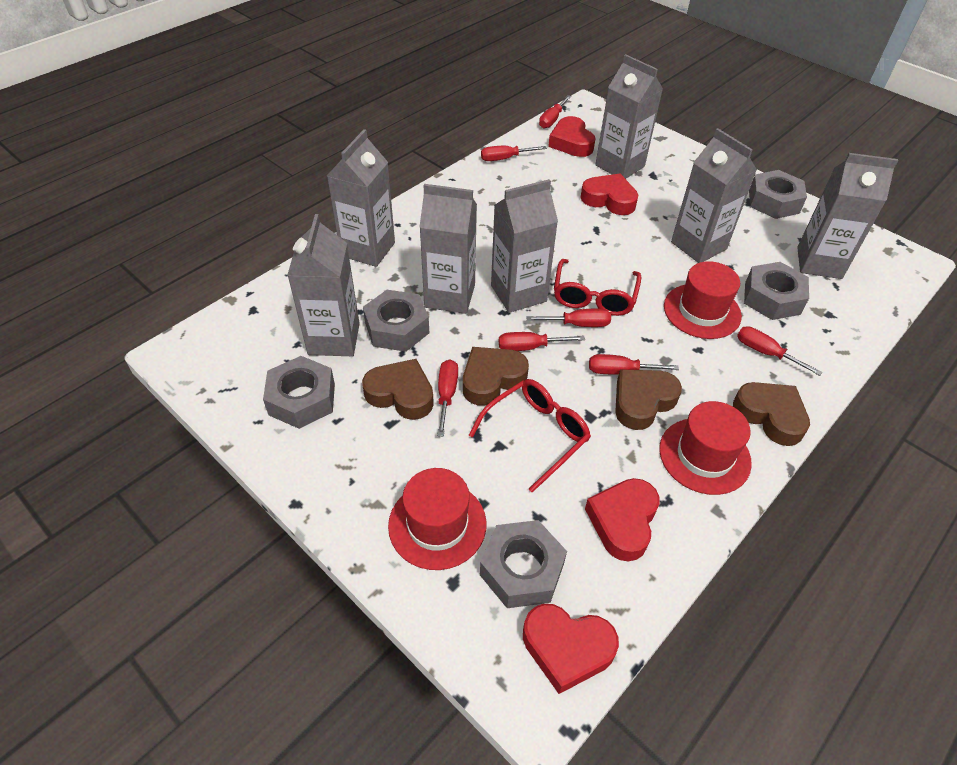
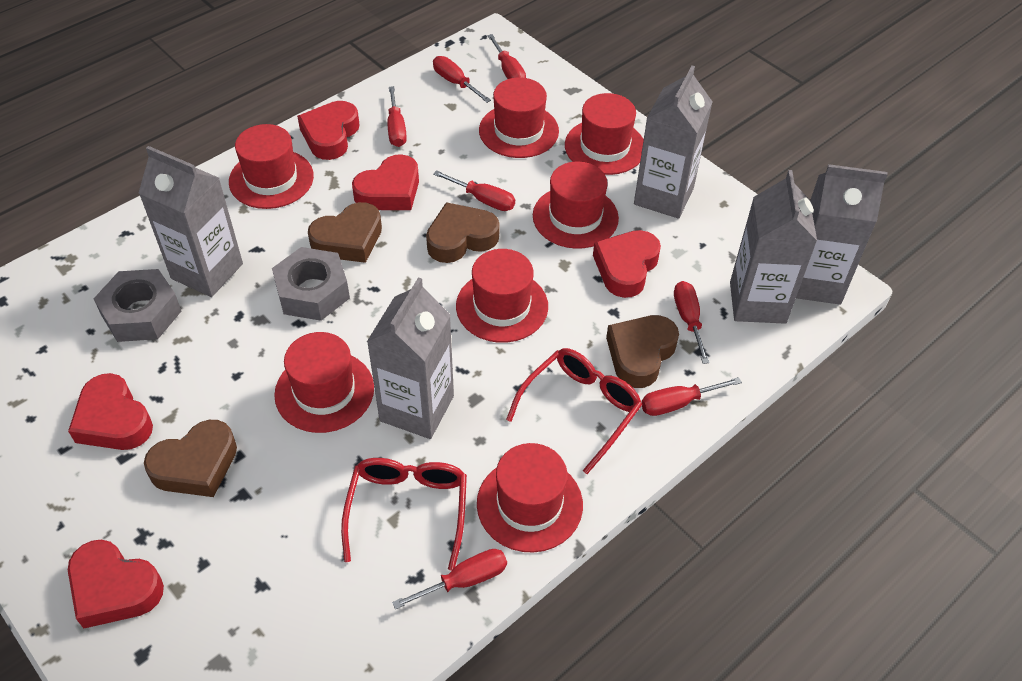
grey carton: [287,214,360,356] [327,129,395,267] [420,184,477,314] [491,179,558,313] [595,54,663,179] [671,128,757,263] [797,153,898,279] = 7 -> [139,146,243,297] [367,277,454,439] [634,66,712,219] [730,170,817,324] [796,164,888,305] = 5
grey nut: [263,356,335,429] [363,290,429,352] [480,520,567,608] [744,262,809,320] [749,170,807,219] = 5 -> [94,269,181,342] [272,247,350,321] = 2
red hat: [388,468,486,570] [659,401,752,495] [664,261,742,339] = 3 -> [229,124,314,209] [274,332,374,433] [456,249,548,343] [477,443,583,553] [479,78,559,158] [533,162,619,249] [565,93,644,175] = 7
red heart: [523,604,619,694] [548,116,596,157] [580,173,638,215] [585,478,660,561] = 4 -> [68,373,153,450] [68,539,164,628] [297,101,360,160] [352,154,419,210] [593,230,661,298] = 5

